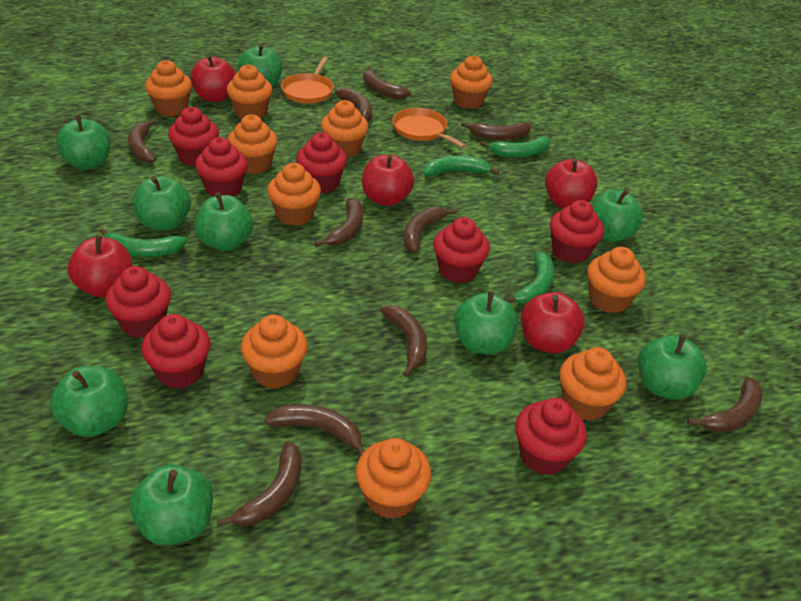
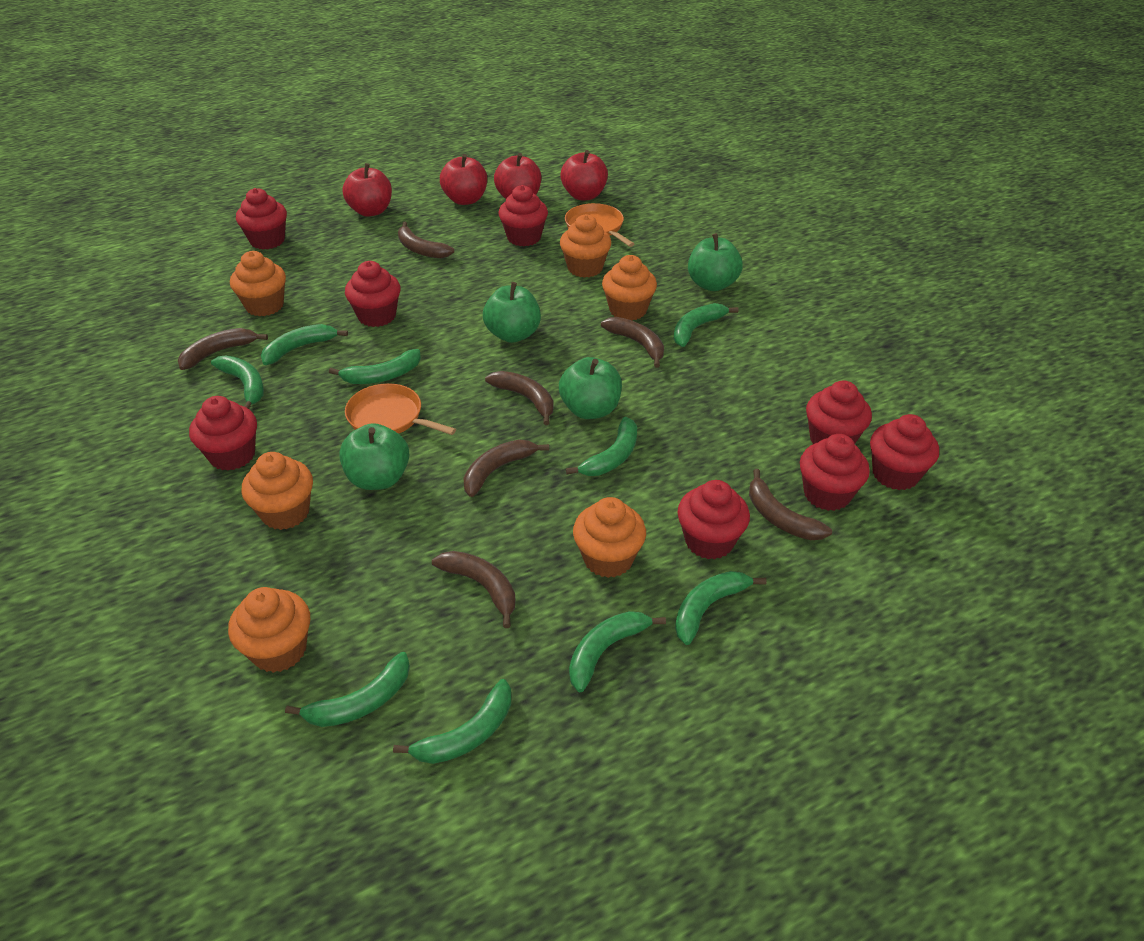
brown banana: [128,119,157,163] [217,441,301,526] [264,404,365,456] [315,198,363,247] [335,88,372,122] [363,66,411,99] [380,305,427,377] [404,207,457,252] [461,122,531,140] [687,377,762,433] = 10 -> [178,328,268,370] [398,222,454,258] [432,551,516,628] [464,440,549,497] [485,371,553,425] [601,317,664,368] [749,469,832,540] = 7
green apple: [50,366,128,437] [56,115,111,170] [130,464,213,546] [133,176,191,231] [195,192,253,251] [238,44,282,87] [454,291,518,355] [591,189,643,242] [638,335,707,399] = 9 -> [339,423,409,490] [483,282,541,343] [559,357,622,419] [688,233,743,291] = 4
green banana: [99,228,187,257] [424,156,499,176] [480,136,550,157] [504,251,554,304] = 4 -> [211,355,264,409] [261,324,348,365] [285,652,410,727] [329,349,421,384] [393,679,511,764] [566,417,637,476] [569,611,666,692] [674,303,739,347] [675,571,767,645] = 9
orange cupcake: [145,60,192,117] [226,64,273,118] [228,114,278,174] [241,315,308,389] [267,163,321,226] [321,100,368,158] [356,438,431,519] [450,55,493,109] [559,347,626,421] [587,247,646,313] = 10 -> [228,587,310,673] [230,251,286,316] [241,452,313,530] [560,214,611,278] [573,497,646,578] [602,255,657,320] = 6
red apple: [67,235,133,298] [190,55,236,102] [362,154,414,206] [521,292,585,354] [545,158,598,209] = 5 -> [343,163,392,217] [440,154,487,205] [494,153,541,199] [560,150,608,200] = 4

